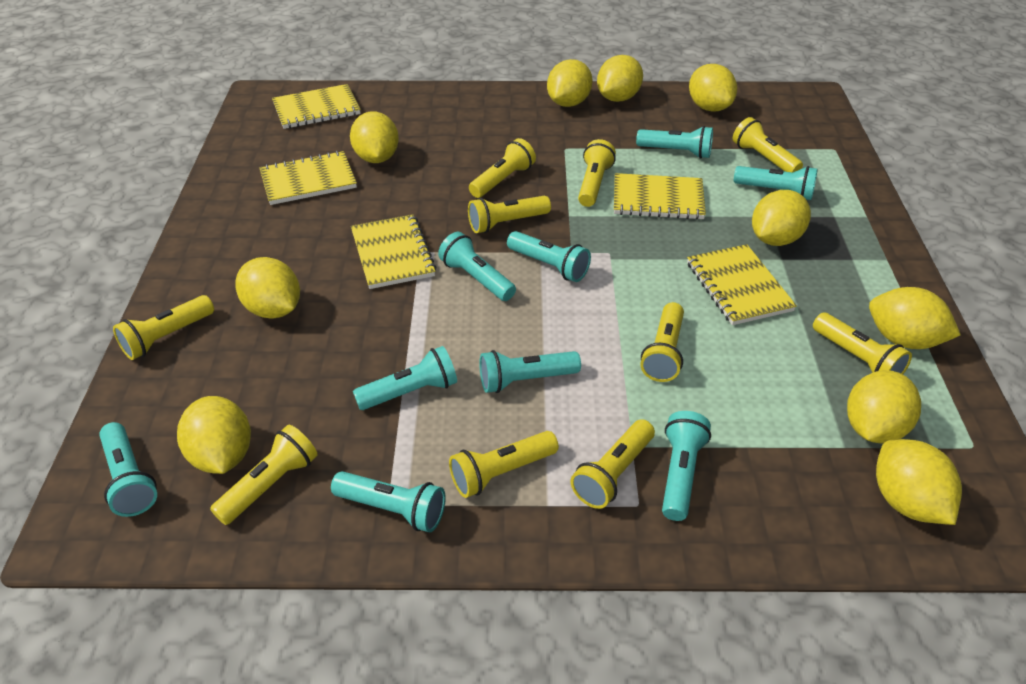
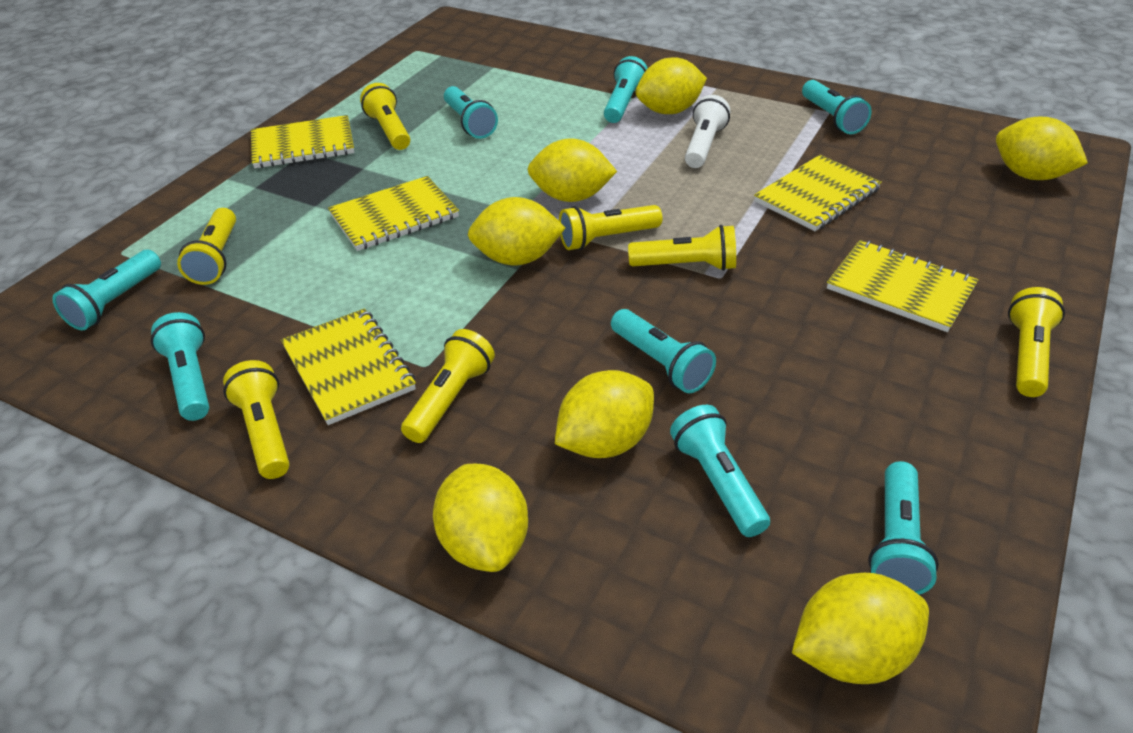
turquoise flashlight: [99,422,157,517] [331,471,446,532] [353,346,457,410] [438,232,516,301] [479,350,581,393] [507,231,591,282] [636,126,713,159] [662,411,711,521] [734,166,818,200] = 9 -> [52,250,161,330] [151,312,209,421] [444,86,498,139] [604,56,648,123] [611,309,716,393] [670,405,770,537] [802,80,872,134] [868,461,939,595] = 8
white flashlight: none = 0 -> [685,95,730,168] = 1
yellow flashlight: [113,295,214,360] [210,425,318,525] [449,431,559,498] [468,196,551,233] [469,138,536,198] [571,419,655,509] [578,139,616,207] [641,302,684,382] [733,117,803,173] [813,313,912,374] = 10 -> [177,208,236,285] [223,360,290,479] [360,83,410,150] [401,329,495,443] [559,205,662,250] [628,225,736,271] [1008,287,1065,397] = 7
yellow lemon: [177,396,251,474] [235,257,300,319] [350,111,399,163] [547,59,593,107] [597,55,643,102] [689,64,737,112] [752,190,811,246] [847,370,921,443] [869,287,961,349] [876,439,962,525] = 10 -> [433,464,528,572] [468,197,565,265] [527,138,617,202] [555,370,654,458] [636,57,707,114] [792,573,929,684] [996,116,1088,180] = 7

